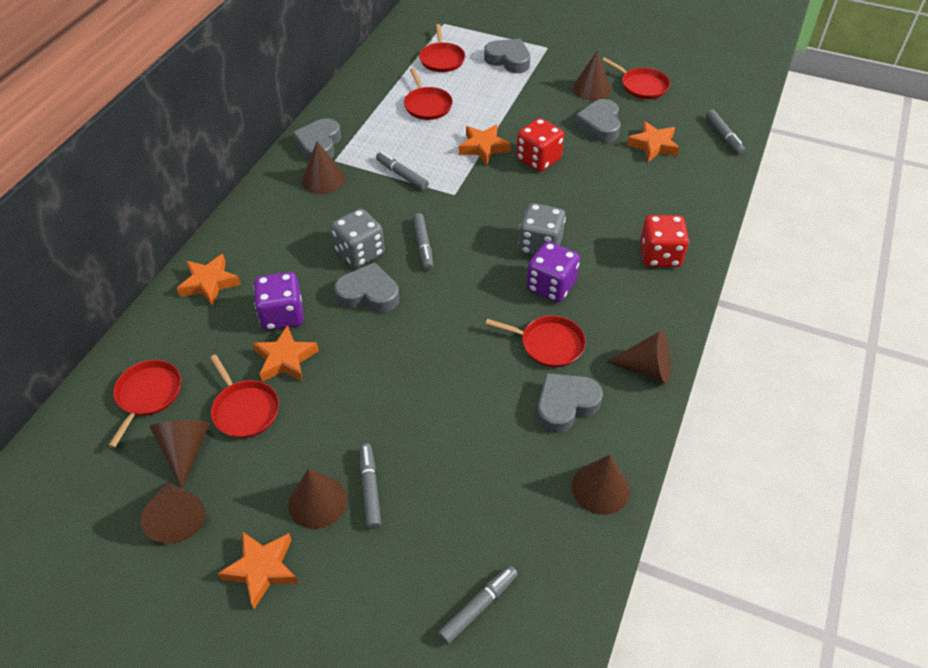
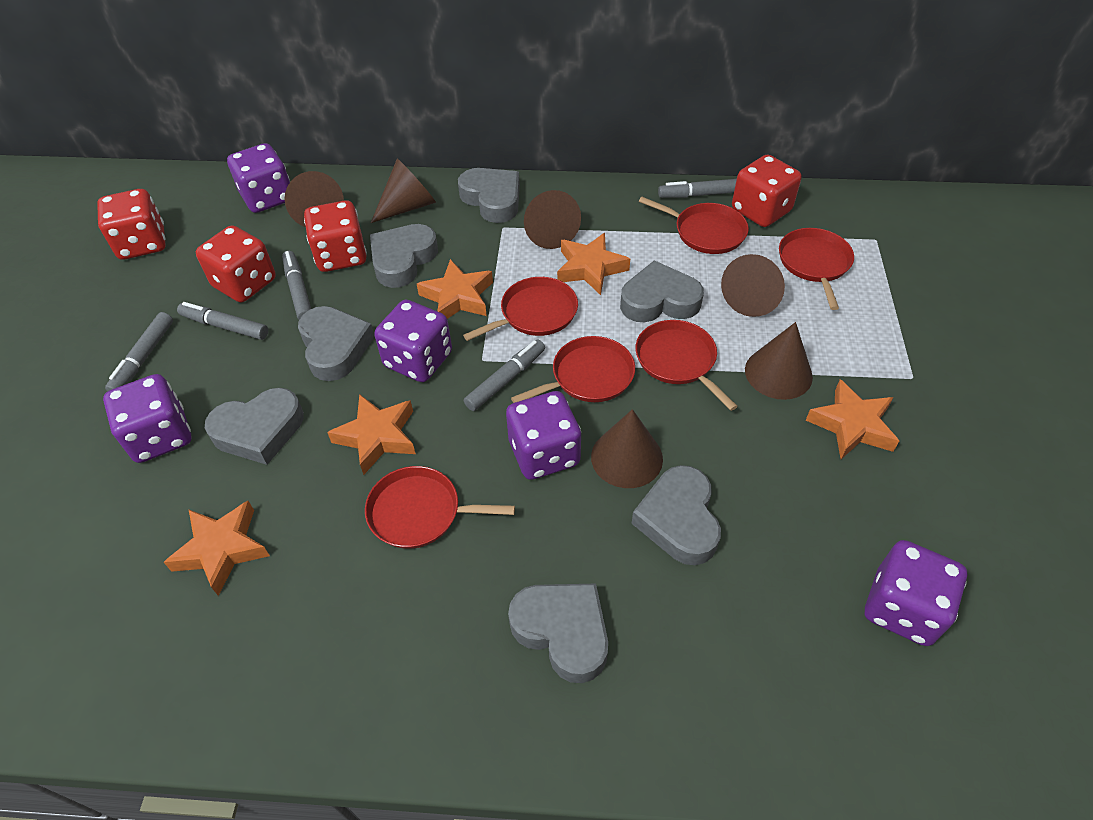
brown cone: [140,481,205,543] [150,420,210,489] [288,469,347,529] [302,142,345,194] [572,455,630,515] [573,51,611,101] [607,330,671,384] = 7 -> [285,171,344,227] [371,159,436,223] [524,190,581,249] [591,409,663,488] [721,254,785,317] [745,322,813,400] = 6
grey dice: [331,208,385,268] [518,203,566,256] = 2 -> none = 0
grey heart: [292,118,341,160] [334,262,399,313] [484,39,530,73] [537,373,603,433] [575,99,621,143] = 5 -> [205,388,304,465] [298,306,375,381] [370,224,438,288] [458,168,520,223] [508,584,608,683] [620,260,704,323] [631,465,721,565] = 7
purple dice: [254,272,304,330] [526,241,580,303] = 2 -> [103,374,191,463] [227,143,290,213] [374,300,452,382] [506,391,581,480] [865,540,967,646] = 5
red dice: [516,118,564,172] [640,215,689,267] = 2 -> [97,189,166,260] [196,225,276,302] [304,200,367,272] [732,154,802,227] = 4

